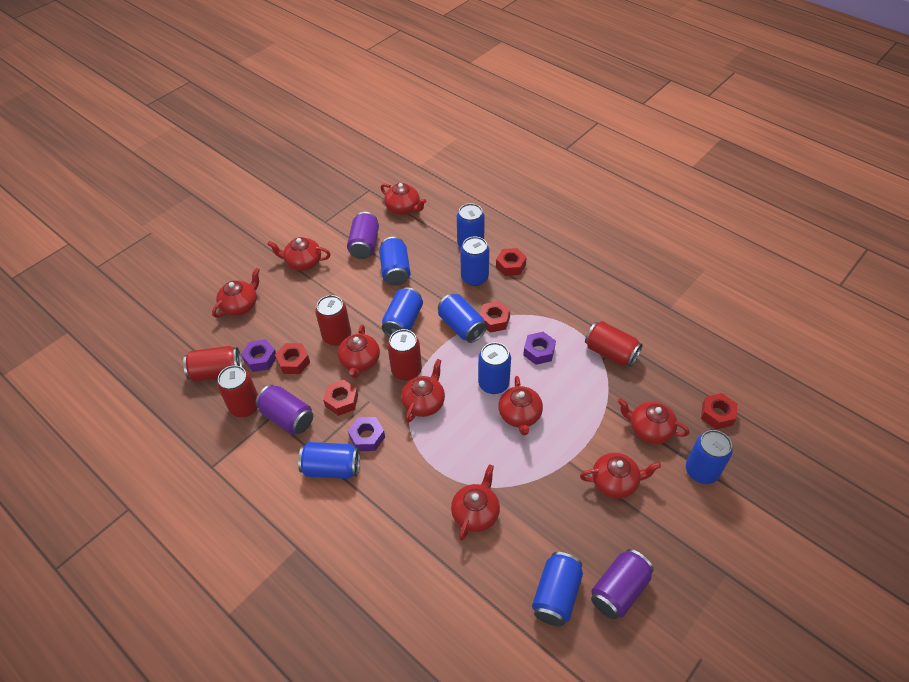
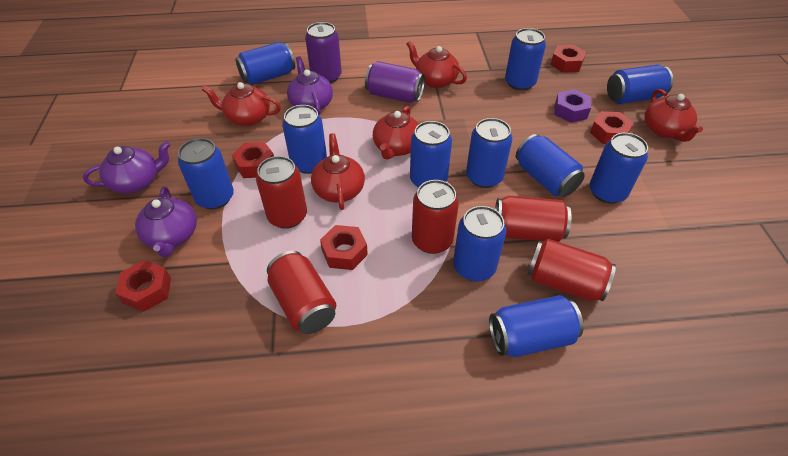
blue can: [298,442,360,479] [379,237,411,286] [382,287,423,337] [438,294,487,343] [457,203,485,248] [460,237,489,286] [478,342,511,394] [532,552,583,626] [686,430,733,484] = 9 -> [178,138,234,209] [235,42,295,85] [282,105,327,174] [410,121,452,188] [453,206,506,282] [466,118,512,188] [489,295,584,357] [505,28,546,91] [516,134,585,197] [590,133,648,204] [607,64,673,104] = 11
purple can: [255,385,313,434] [347,212,379,259] [591,549,654,619] = 3 -> [305,22,342,83] [365,61,425,103] = 2
purple nut: [241,339,276,372] [348,417,385,451] [523,332,556,365] = 3 -> [555,89,591,123] = 1
purple teapot: none = 0 -> [83,141,170,194] [135,187,197,257] [287,56,333,115] = 3
red teapot: [212,268,260,318] [267,237,331,271] [338,324,380,378] [381,183,426,215] [401,359,445,423] [451,464,500,541] [498,376,543,435] [580,453,661,499] [618,398,689,444] = 9 -> [202,82,281,126] [311,133,365,210] [373,106,419,160] [407,41,467,88] [645,89,703,142] = 5

